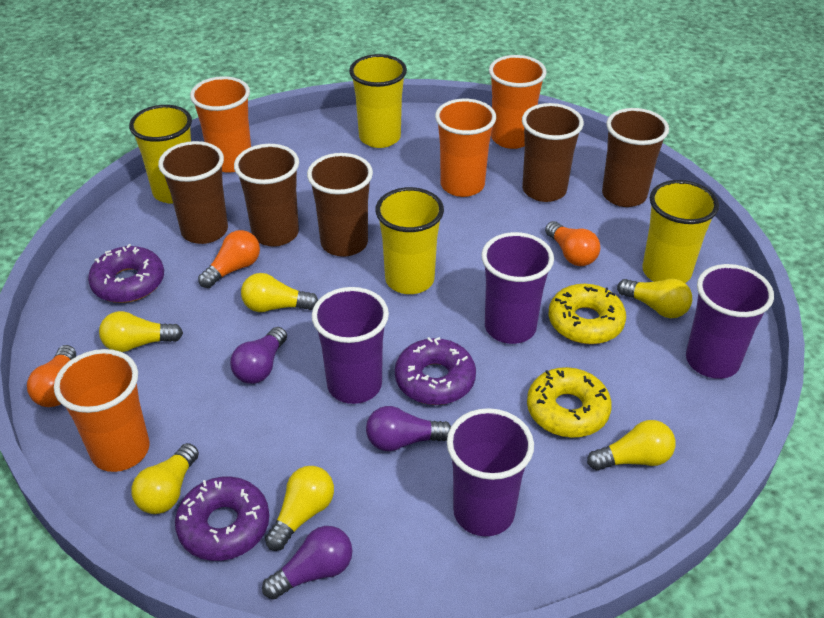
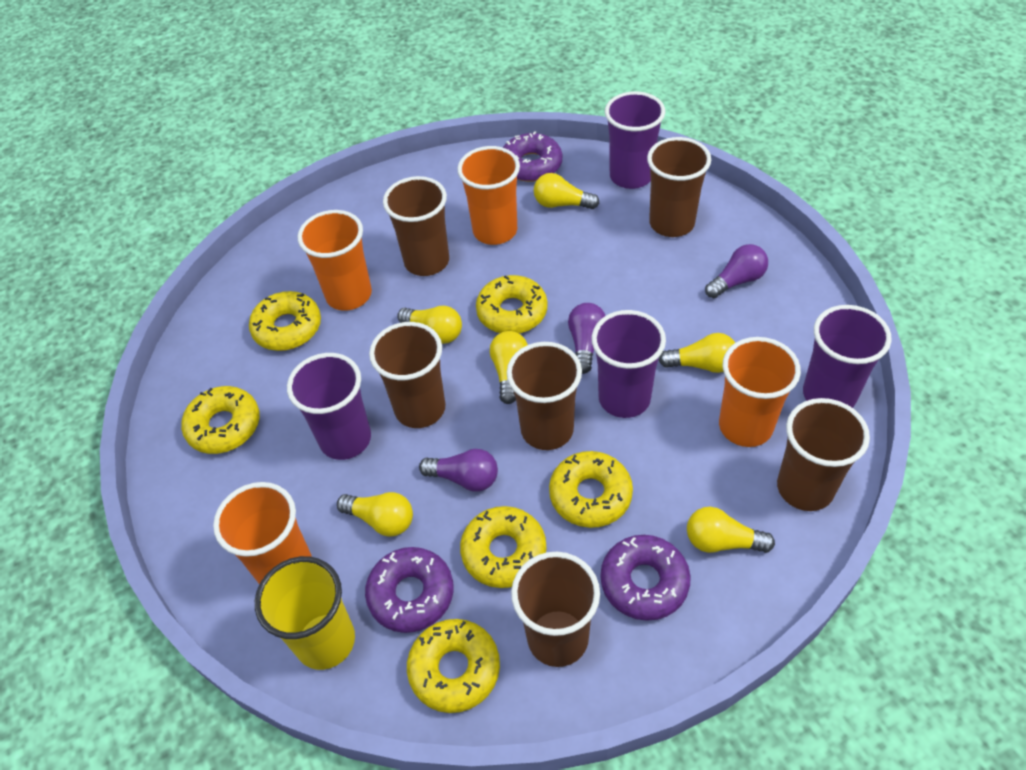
brown cup: [158,141,228,244] [234,144,299,247] [307,153,373,257] [522,103,584,202] [602,108,669,207] = 5 -> [369,322,446,428] [383,176,449,276] [507,342,582,450] [511,552,600,667] [647,137,711,237] [777,398,870,511] = 6
orange light bulb: [27,345,76,407] [198,230,260,288] [545,221,600,266] = 3 -> none = 0
yellow cup: [129,105,192,204] [349,54,407,148] [375,187,444,294] [642,180,719,283] = 4 -> [255,556,355,670] = 1
yellow donut: [527,367,612,438] [548,284,626,344] = 2 -> [181,386,260,454] [249,291,321,351] [407,619,500,713] [460,506,546,588] [476,275,548,334] [549,451,633,528] = 6

